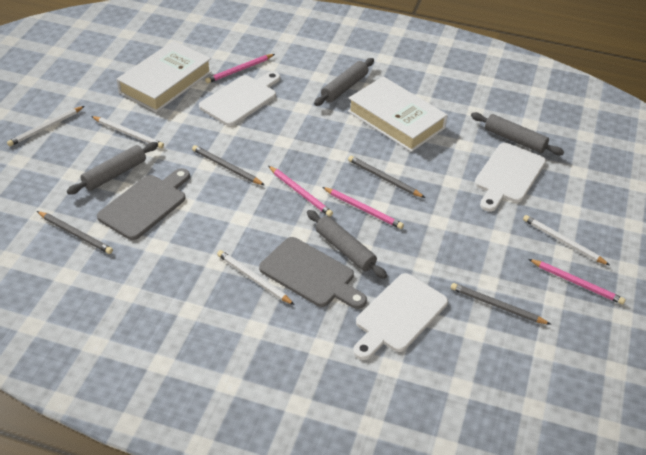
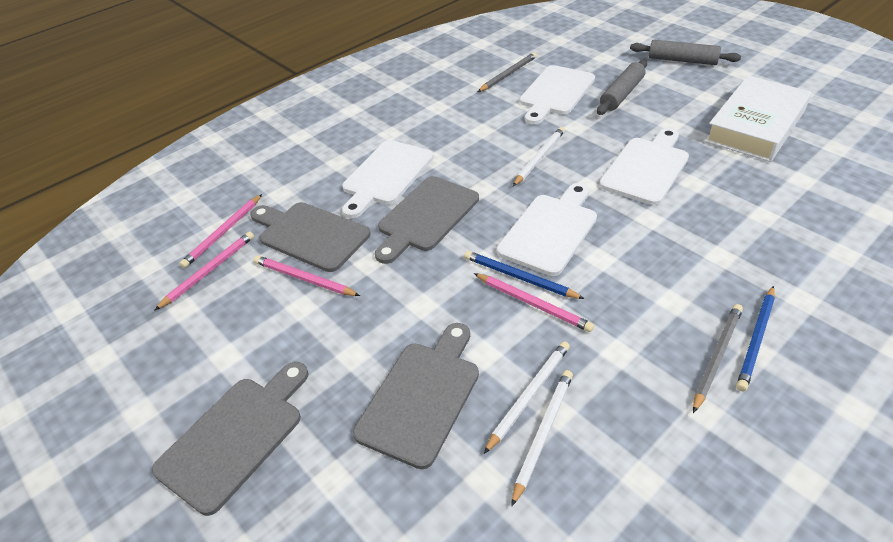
blue pencil: none = 0 -> [464,251,584,299] [736,286,775,391] = 2
grey cutting board: [97,168,190,240] [259,237,367,309] = 2 -> [152,362,309,516] [250,202,371,272] [353,323,479,469] [375,176,479,264] = 4
grey pencil: [37,211,113,254] [192,145,264,185] [348,156,425,198] [451,283,551,325] = 4 -> [478,52,537,92] [693,304,743,413] = 2
grey rolling pin: [67,142,158,195] [307,210,387,279] [314,58,374,106] [471,112,564,155] = 4 -> [597,60,647,115] [630,40,741,65] = 2
white book: [117,41,212,112] [348,76,447,152] = 2 -> [705,76,812,162] = 1
white cutting board: [199,71,280,126] [353,273,448,360] [475,143,546,212] = 3 -> [342,140,434,218] [497,183,597,276] [520,65,595,125] [599,128,689,205] = 4
white pencil: [7,106,85,147] [91,116,164,148] [217,250,294,305] [523,215,609,265] = 4 -> [484,341,570,454] [511,370,573,507] [513,127,565,186] = 3

